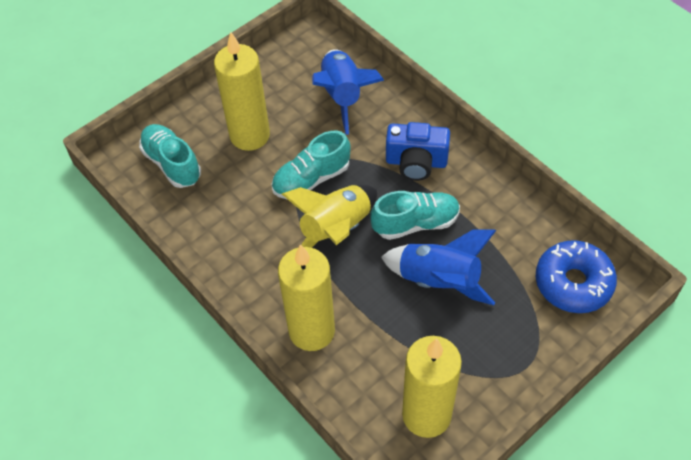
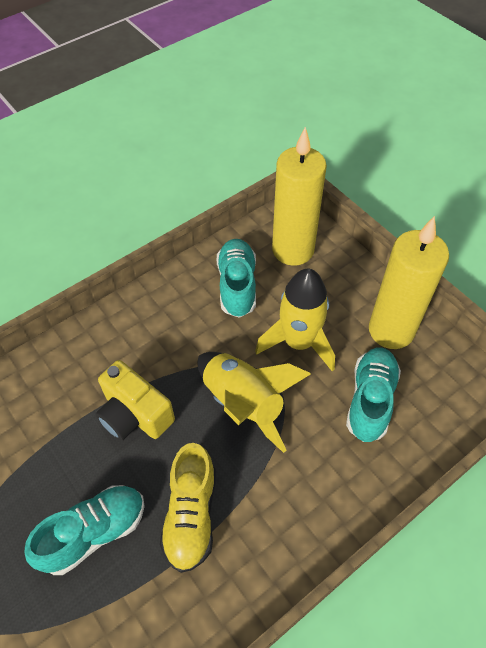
blue camera: [386,122,450,181] = 1 -> none = 0
blue donut: [536,240,617,313] = 1 -> none = 0
blue rocket: [312,49,384,135] [381,230,496,305] = 2 -> none = 0
yellow camera: none = 0 -> [96,360,175,441] = 1
yellow candle: [214,32,270,151] [278,244,335,351] [402,336,462,438] = 3 -> [272,127,327,266] [369,216,449,349] = 2
yellow rocket: [282,185,377,248] = 1 -> [197,352,311,453] [255,269,335,371] = 2
yellow shoe: none = 0 -> [160,443,216,573] = 1

